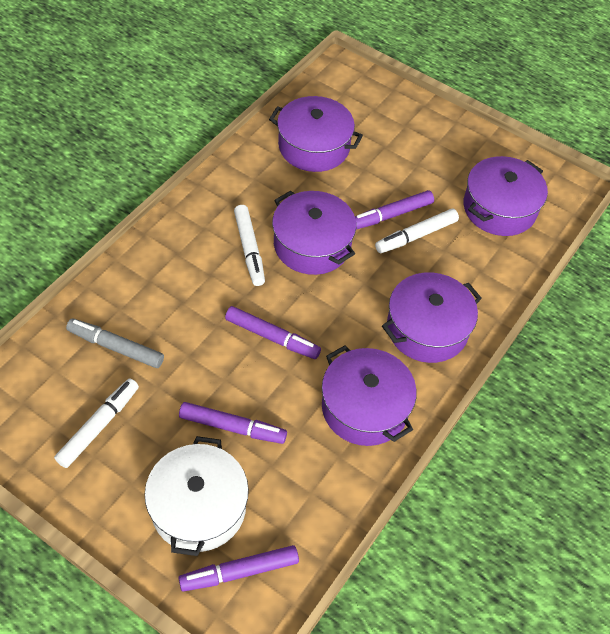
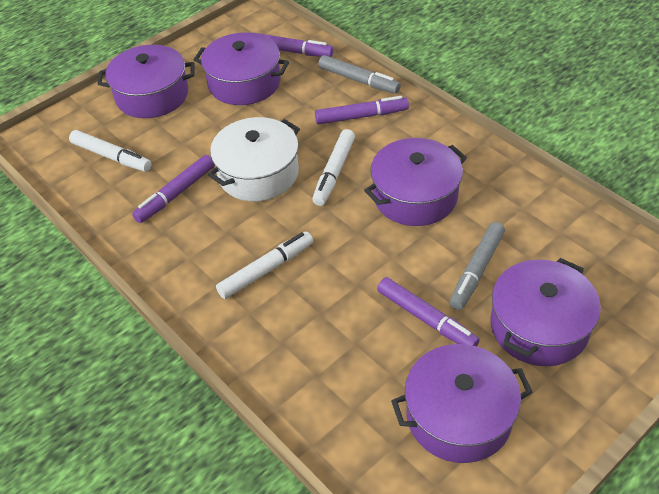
grey marker: [66,318,164,368] = 1 -> [318,55,401,94] [449,222,505,310] = 2

